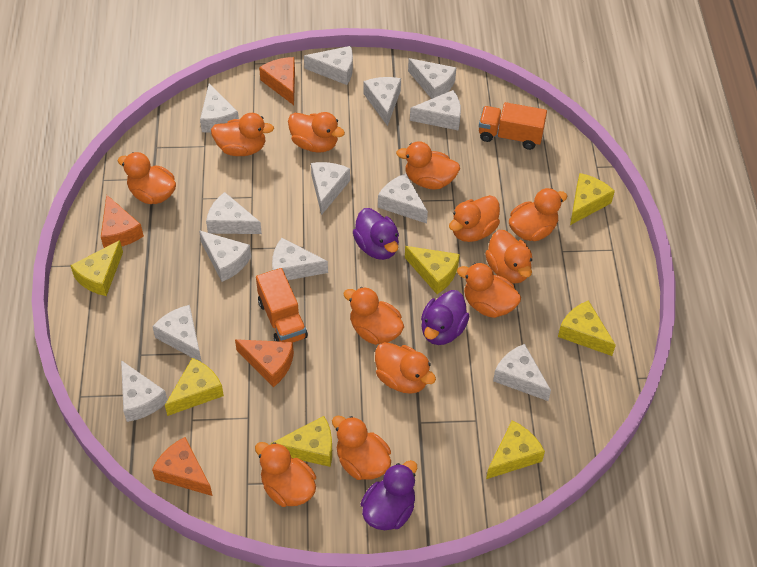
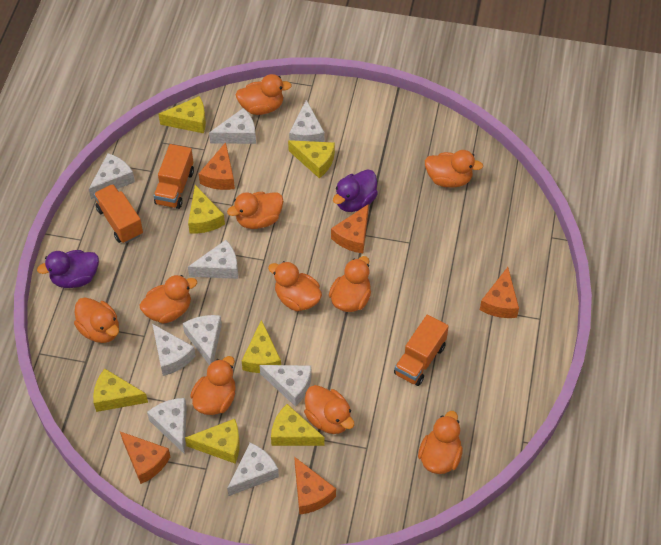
orange cheese: [101,194,144,248] [152,437,212,496] [235,339,294,387] [259,57,295,105] = 4 -> [120,432,170,484] [199,142,235,190] [294,457,336,515] [331,204,369,253] [480,267,519,318] = 5
orange duck: [117,152,176,204] [211,113,274,156] [255,442,316,507] [288,112,345,153] [332,416,391,480] [343,287,404,345] [375,342,436,394] [396,141,460,190] [449,195,500,242] [457,263,521,318] [485,230,532,284] [509,188,568,241] = 12 -> [74,297,119,343] [140,275,197,323] [190,356,236,415] [227,192,283,229] [236,74,292,115] [268,261,322,311] [304,385,354,434] [329,256,371,312] [418,411,463,474] [425,150,483,188] = 10
orange truck: [256,268,308,342] [479,102,547,150] = 2 -> [94,184,143,243] [154,144,194,209] [394,315,449,386] = 3
purple duck: [353,208,399,260] [360,460,417,530] [421,290,469,345] = 3 -> [37,250,99,288] [333,169,378,212] = 2
white cheese: [121,360,167,422] [152,305,202,362] [199,230,251,282] [200,83,239,133] [206,192,262,234] [272,238,328,280] [304,46,353,85] [311,162,350,215] [364,77,401,126] [378,174,428,224] [408,58,456,99] [410,90,461,131] [493,344,551,401] = 13 -> [89,153,135,199] [147,398,187,454] [152,324,196,376] [183,315,222,365] [188,240,238,279] [209,108,256,144] [227,443,279,496] [259,365,312,407] [289,100,325,142] = 9

